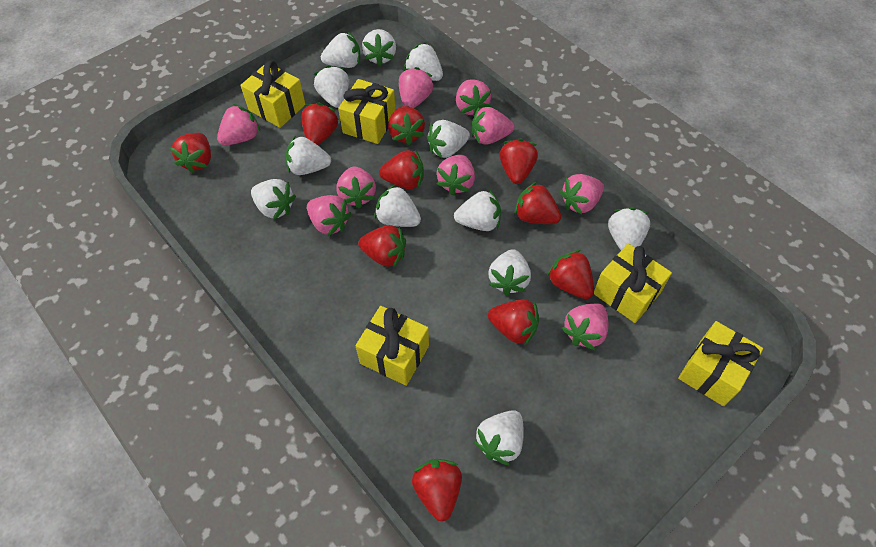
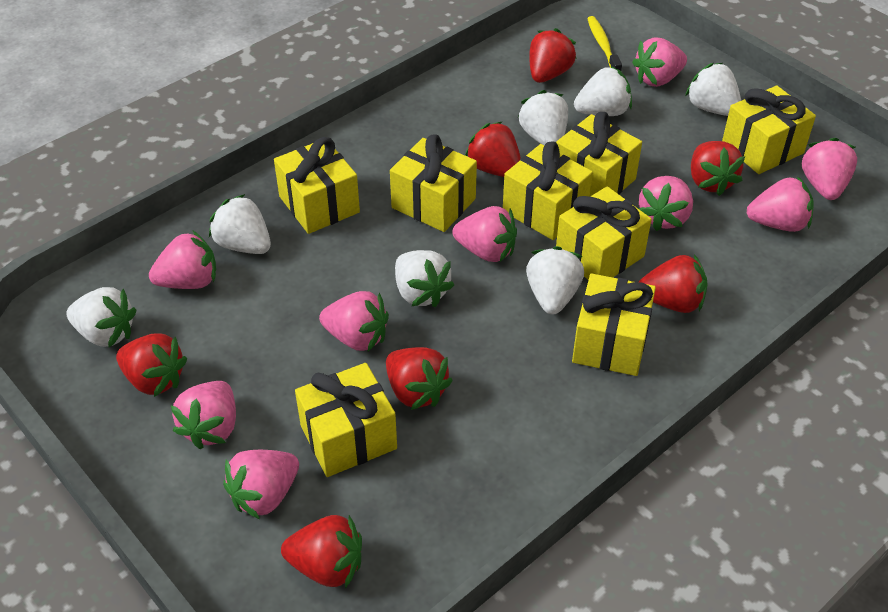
red strawberry: [170,133,211,173] [301,102,339,145] [358,225,406,268] [379,150,424,189] [388,106,425,145] [412,459,462,521] [488,300,539,345] [499,138,538,184] [515,182,561,224] [547,250,594,299] = 10 -> [116,333,187,397] [281,515,362,588] [386,347,453,410] [465,121,521,177] [529,28,576,83] [639,254,708,313] [691,141,745,196] = 7
white strawberry: [251,179,296,219] [285,135,331,175] [314,65,349,108] [321,32,360,68] [362,29,396,66] [374,184,421,227] [404,42,443,81] [427,120,470,158] [454,190,501,231] [473,410,524,466] [488,249,531,296] [608,208,650,250] = 12 -> [66,287,136,347] [209,194,271,254] [395,250,454,307] [518,90,568,145] [526,246,584,314] [574,66,632,116] [685,63,741,116] = 7
yellow gift: [240,61,305,128] [338,79,396,144] [356,306,429,386] [594,244,672,323] [678,321,763,406] = 5 -> [274,137,360,234] [295,363,397,477] [390,134,477,232] [503,142,593,240] [556,112,642,196] [556,186,652,280] [572,273,656,376] [722,85,816,174] = 8
yellow toothbrush: none = 0 -> [587,16,622,71] = 1

